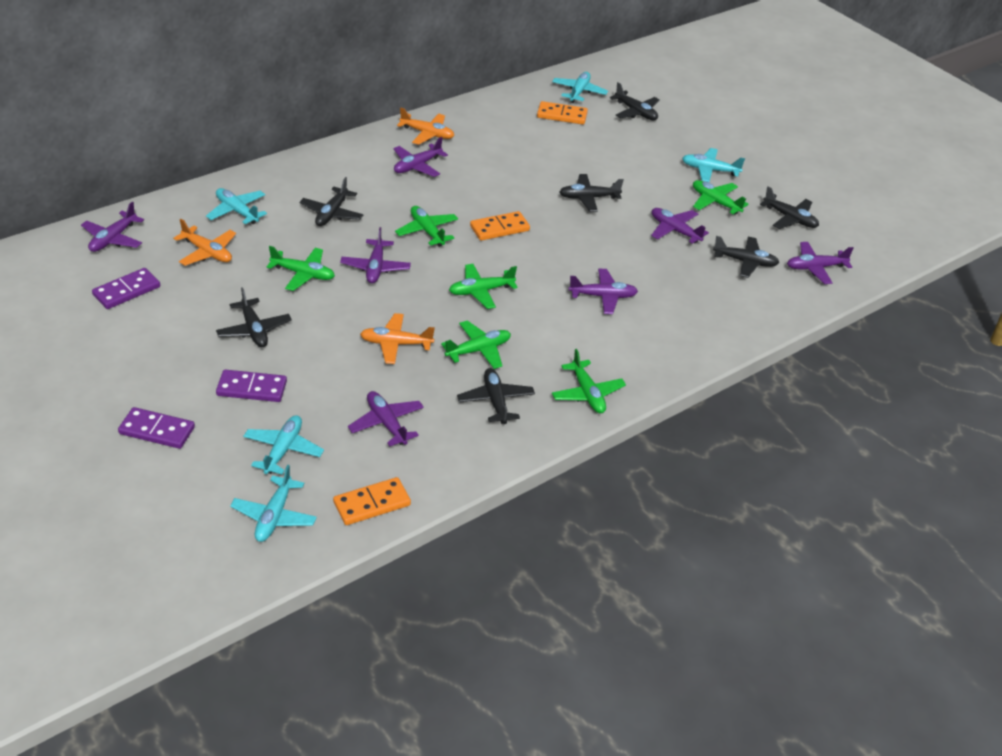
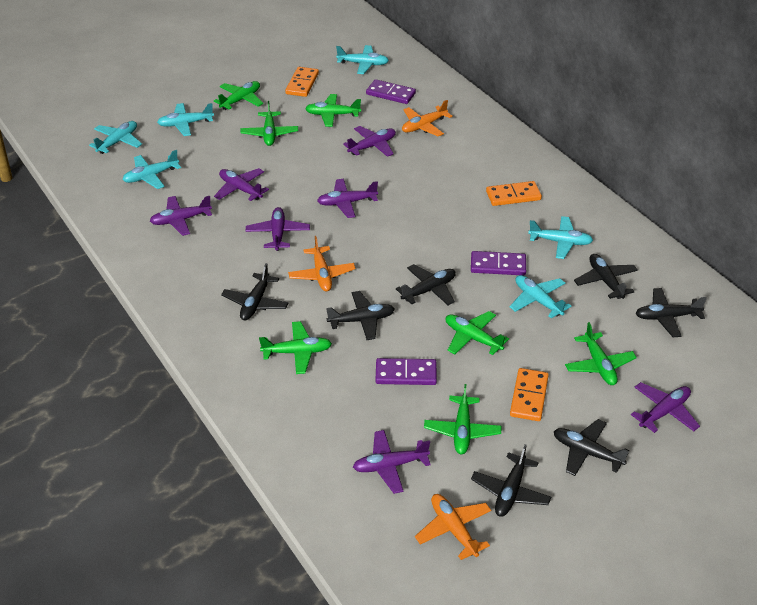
green plane: [267,246,335,291] [395,206,458,247] [441,320,511,369] [449,264,518,309] [552,349,626,413] [693,180,748,214] = 6 -> [214,81,263,110] [240,101,298,146] [259,321,332,374] [305,94,361,127] [424,384,501,454] [446,311,509,355] [565,322,637,385] = 7
turquoise plane: [206,188,267,224] [230,465,317,542] [243,415,324,475] [552,72,608,103] [682,148,745,182] = 5 -> [89,121,142,154] [122,150,181,189] [157,103,214,136] [336,45,389,74] [509,275,572,318] [528,216,593,259] = 6

